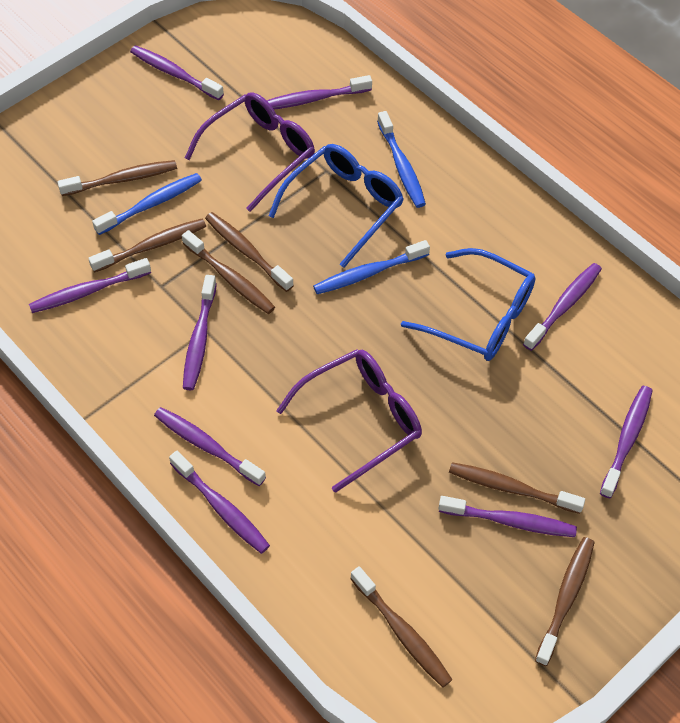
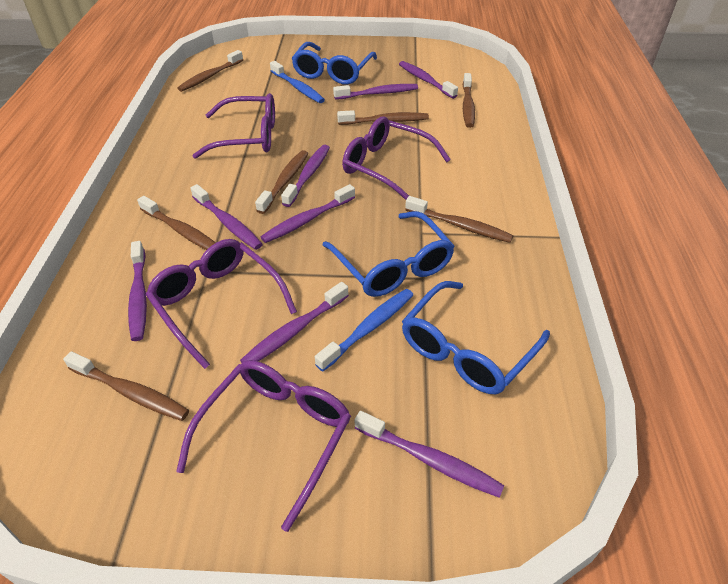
blue glasses: [268,144,404,268] [401,248,536,361] = 2 -> [291,42,377,85] [323,211,455,297] [402,281,550,394] = 3
blue toothbrush: [92,173,202,235] [313,240,430,294] [377,111,426,208] = 3 -> [270,61,325,103] [315,289,413,371] = 2
purple glasses: [185,92,315,212] [276,349,422,493] = 2 -> [146,239,297,369] [176,360,351,532] [192,93,275,159] [342,116,451,200] = 4
purple toothbrush: [29,258,151,313] [130,45,224,100] [154,407,266,486] [169,451,270,554] [183,275,217,390] [266,75,372,109] [438,496,577,537] [523,263,602,351] [600,386,653,498] = 9 -> [128,241,147,341] [190,184,263,250] [240,282,349,363] [261,184,355,243] [281,145,330,207] [333,84,418,100] [355,411,504,498] [399,61,458,99] = 8

